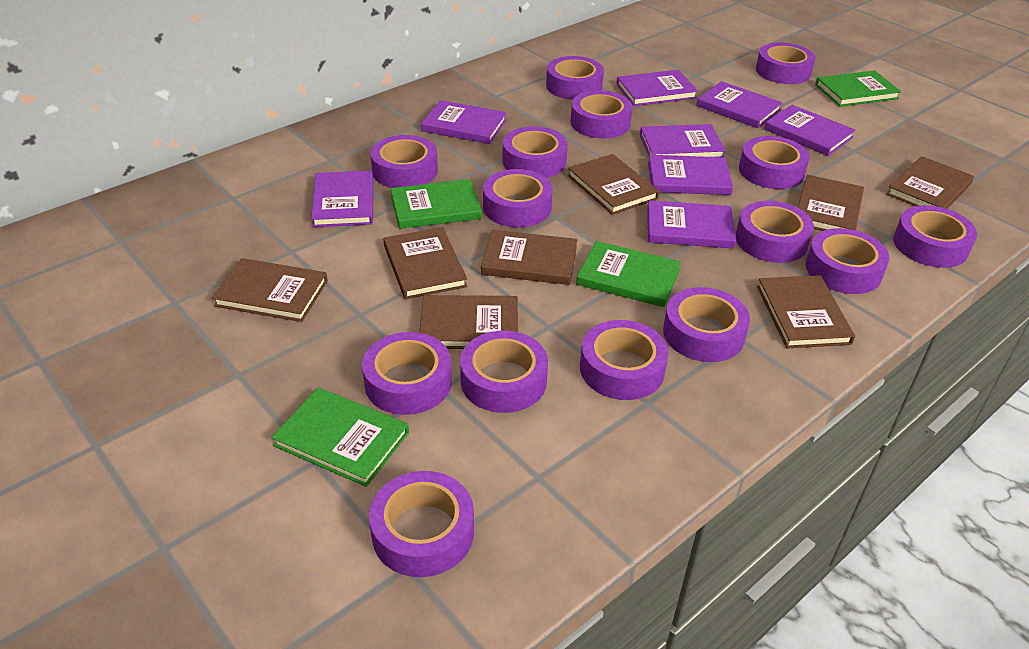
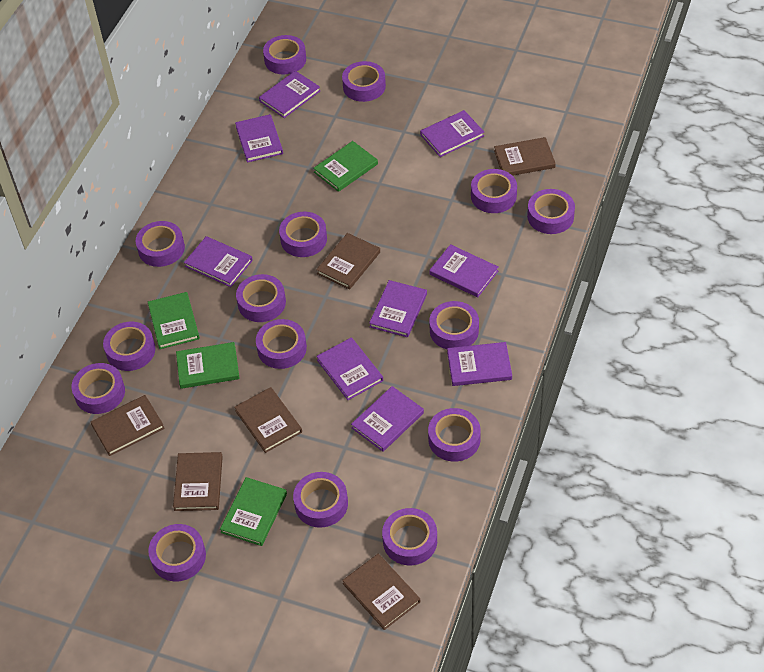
brown book: [212,258,328,322] [383,227,468,299] [419,295,518,349] [481,229,577,285] [568,154,659,215] [757,275,855,348] [798,175,864,231] [887,156,974,209] = 8 -> [91,395,164,456] [173,452,223,511] [234,387,302,453] [316,233,380,290] [342,554,420,630] [494,137,556,176] = 6
purple book: [311,171,373,227] [421,100,507,144] [617,70,698,106] [640,124,726,157] [647,200,736,249] [648,155,733,195] [696,81,782,128] [764,105,856,156] = 8 -> [184,236,253,287] [235,114,283,163] [259,71,320,118] [316,337,383,400] [351,386,424,452] [369,280,427,337] [420,110,484,157] [429,244,498,297] [447,342,512,386] = 9

